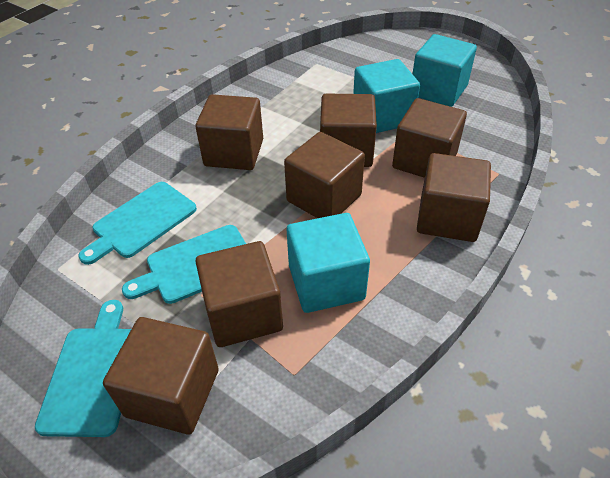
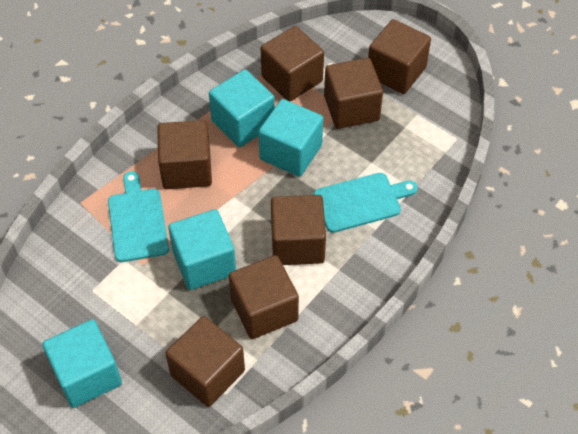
turquoise cube: [287,213,370,313] [353,59,420,133] [413,34,477,107] = 3 -> [42,319,122,408] [168,209,236,290] [209,69,275,147] [258,99,323,177] = 4
turquoise cutting board: [35,300,131,437] [79,182,197,265] [122,225,246,304] = 3 -> [108,171,169,262] [314,173,418,233] = 2

